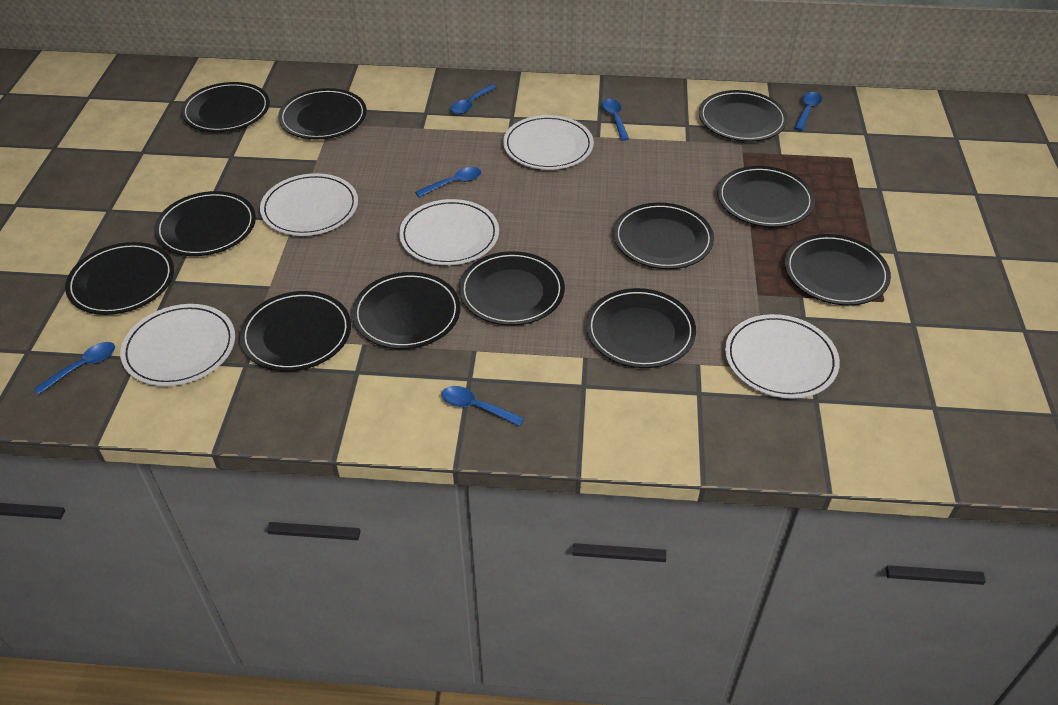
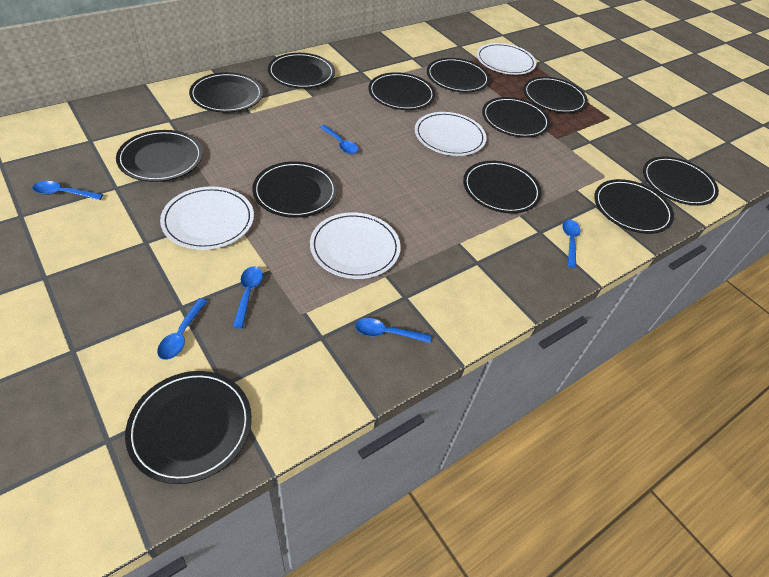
white plate: [120,304,235,386] [260,173,358,236] [399,199,499,265] [503,115,594,170] [725,314,840,399] = 5 -> [160,186,254,250] [310,212,401,279] [415,112,486,156] [477,43,536,75] = 4

